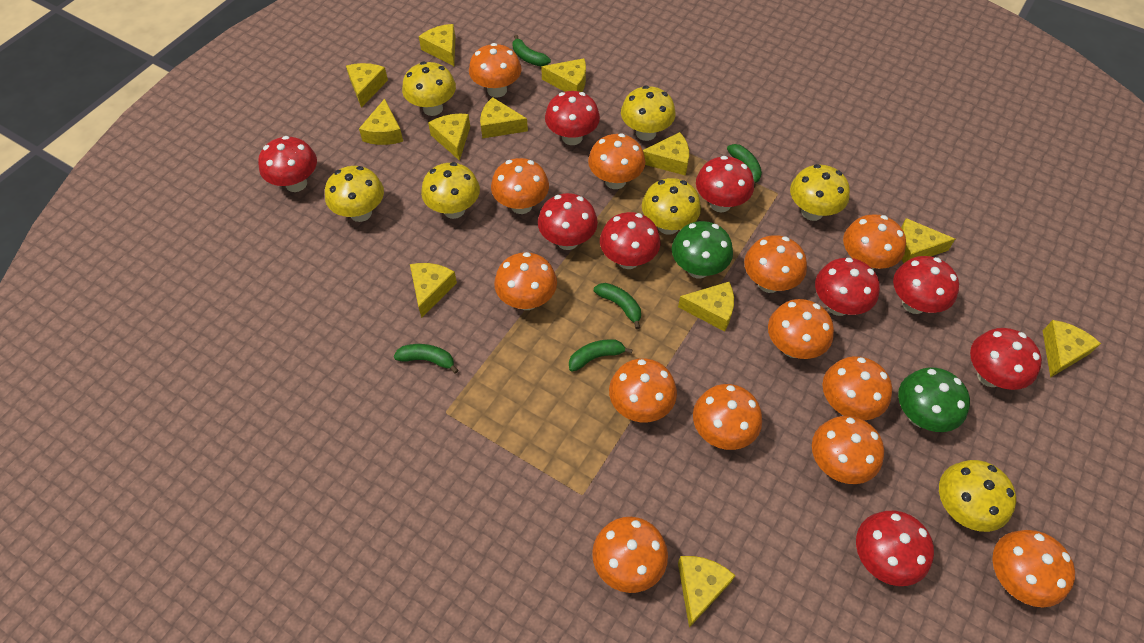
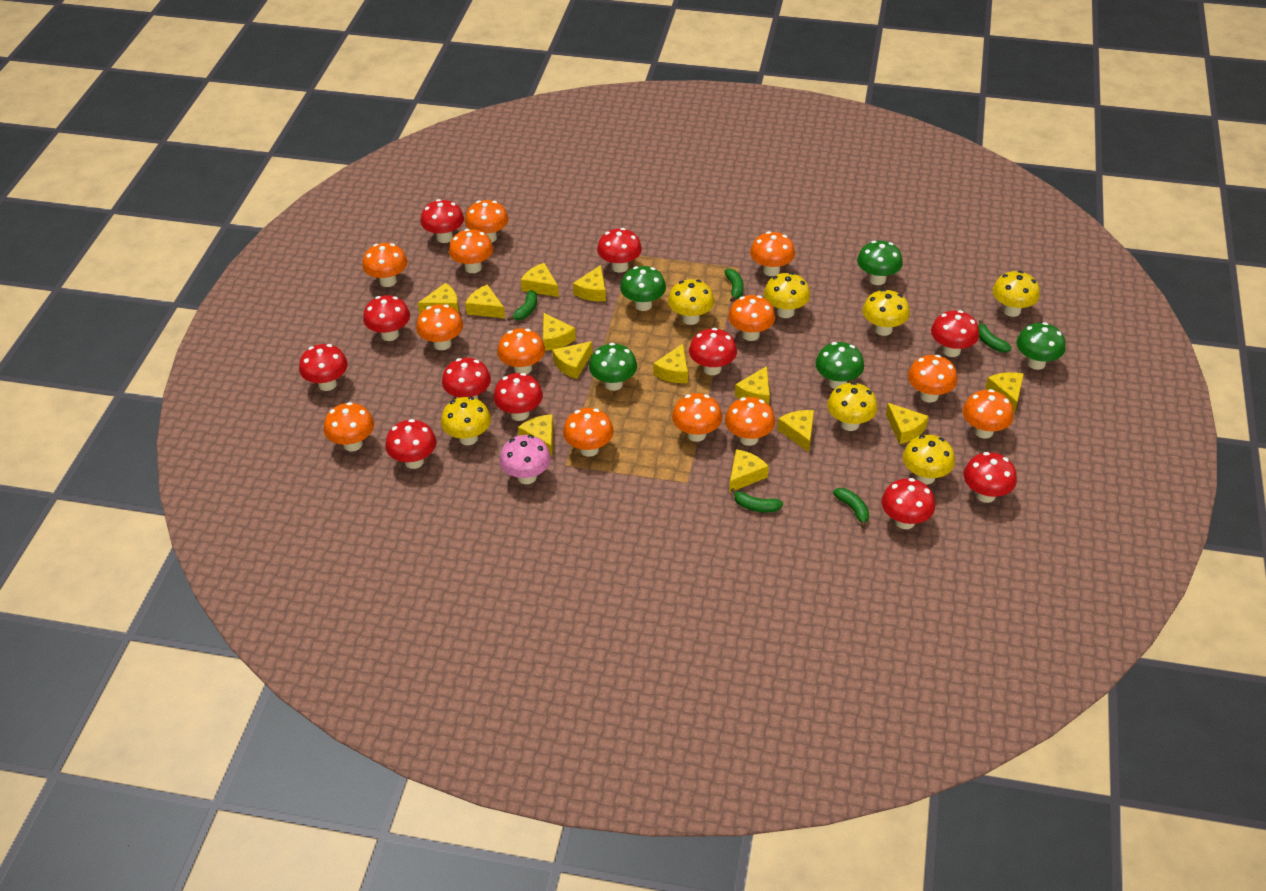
green mushroom: [672,221,733,278] [898,367,970,432] = 2 -> [589,343,637,391] [620,266,666,311] [815,342,864,389] [857,240,903,285] [1016,322,1065,370] = 5
pink mushroom: none = 0 -> [500,435,551,484] = 1
red mushroom: [258,136,317,192] [538,193,598,250] [545,91,600,145] [600,212,661,269] [696,156,754,213] [815,258,880,316] [856,511,934,586] [893,256,959,314] [970,328,1042,390] = 9 -> [299,344,348,391] [363,295,410,341] [385,419,436,469] [421,199,464,243] [442,358,491,399] [494,373,543,421] [597,228,642,273] [689,328,737,375] [882,478,935,529] [931,310,979,357] [964,452,1017,503] = 11
yellow cheese: [346,63,388,108] [359,99,403,145] [410,263,457,318] [419,24,455,66] [428,114,470,161] [480,97,528,139] [541,58,586,92] [643,132,689,176] [678,282,734,332] [678,556,736,628] [901,218,955,263] [1043,320,1101,378] = 12 -> [418,283,459,314] [465,284,505,318] [518,414,553,457] [521,263,559,297] [543,313,576,351] [553,341,592,379] [573,265,606,302] [653,344,688,383] [729,449,768,493] [735,366,770,404] [778,410,814,452] [886,403,929,444] [985,372,1024,413] = 13

